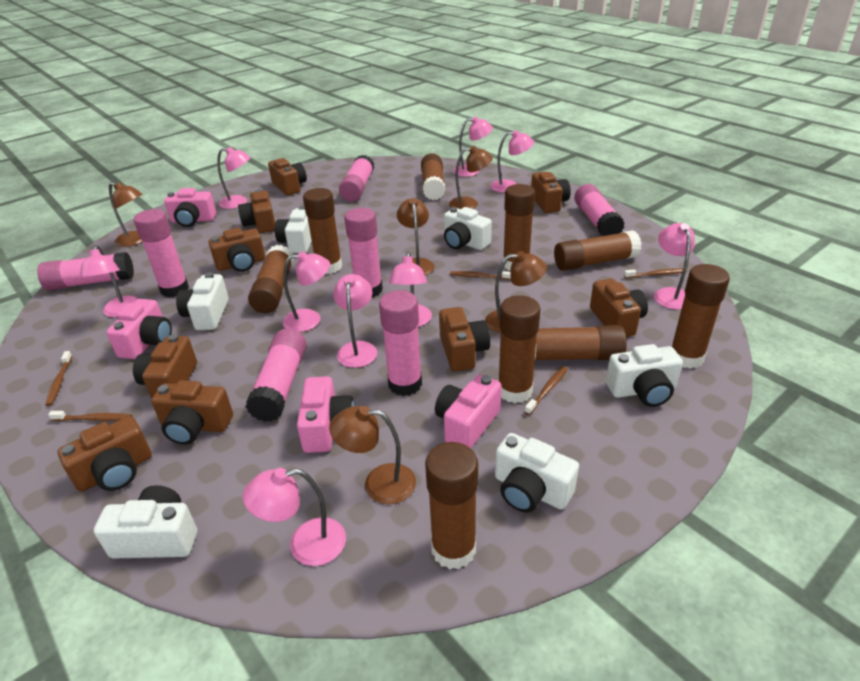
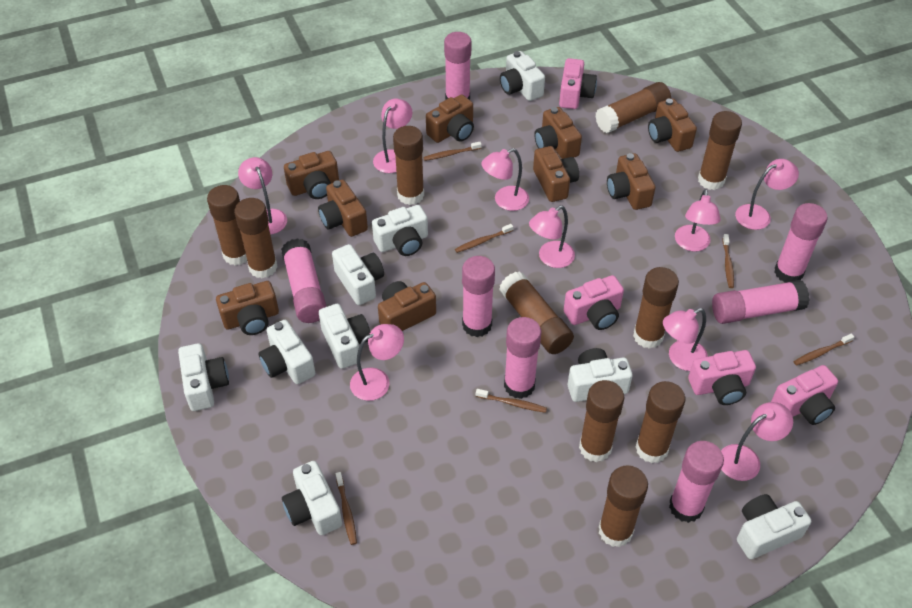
brown glue stick: [248,245,294,313] [303,188,342,274] [421,153,445,200] [425,442,478,569] [498,295,541,403] [503,184,535,270] [535,325,627,360] [554,230,642,271] [671,264,730,369] = 9 -> [207,185,247,266] [234,198,278,278] [393,126,424,205] [499,271,574,354] [579,380,624,462] [595,82,671,133] [599,465,648,547] [633,267,679,349] [636,381,685,463] [698,111,742,190] = 10
brown lamp: [109,182,142,247] [329,406,416,504] [397,198,435,275] [449,146,493,209] [485,251,547,333] = 5 -> none = 0
brown toothbrush: [45,351,72,406] [48,411,132,421] [450,271,511,280] [525,366,568,415] [624,268,687,278] = 5 -> [336,472,357,545] [423,142,482,161] [455,224,513,253] [476,389,547,413] [723,234,734,288] [794,334,854,366] = 6
white camera: [93,485,197,559] [176,272,229,330] [275,206,312,253] [444,207,492,250] [495,433,579,513] [606,344,683,407] = 6 -> [178,343,229,411] [259,320,315,384] [282,461,342,535] [319,304,370,369] [332,244,384,305] [372,205,428,256] [500,51,545,101] [568,348,633,402] [737,494,811,559] = 9

